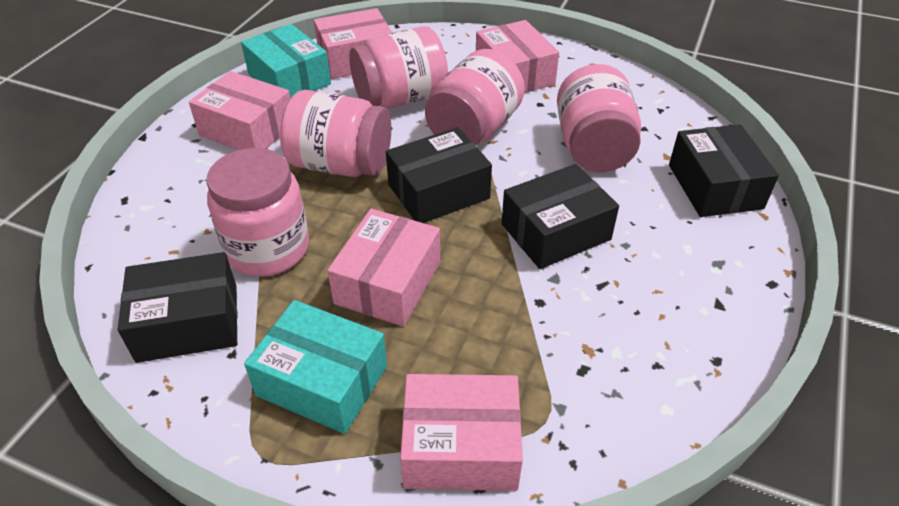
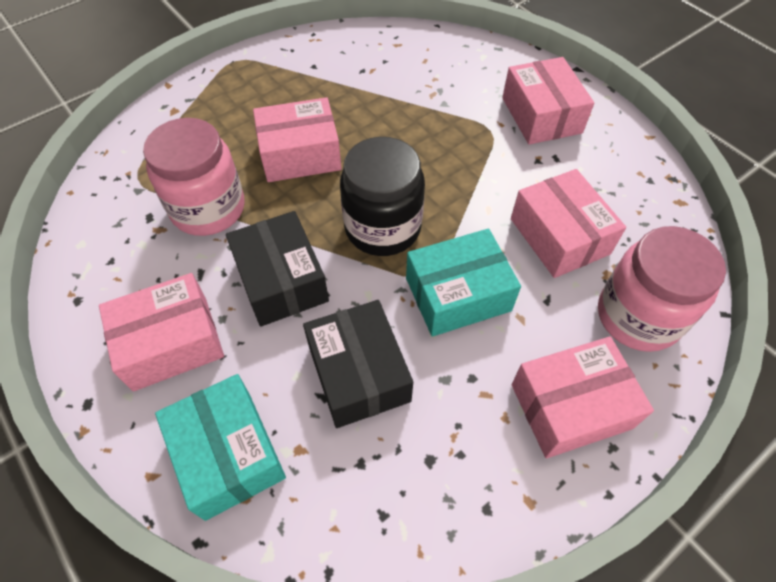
black box: [118,252,237,363] [386,127,492,223] [502,164,619,269] [669,124,779,217] = 4 -> [226,211,329,327] [303,300,413,428] = 2
black jar: none = 0 -> [340,137,425,256] = 1
pink jar: [207,148,309,277] [280,90,391,177] [349,26,448,109] [425,49,525,145] [557,64,641,172] = 5 -> [143,118,245,236] [598,226,726,352] = 2

